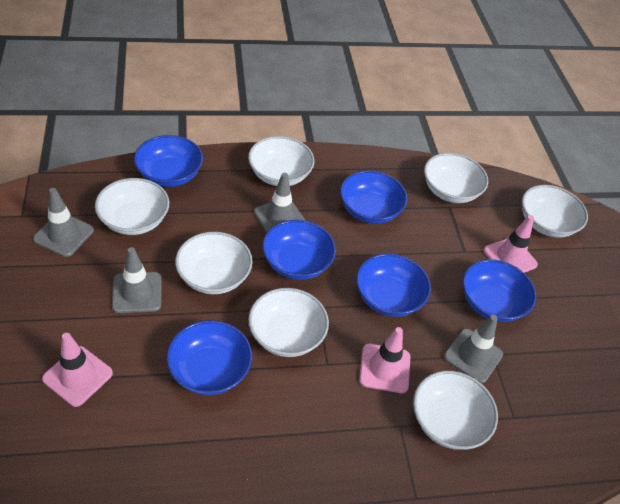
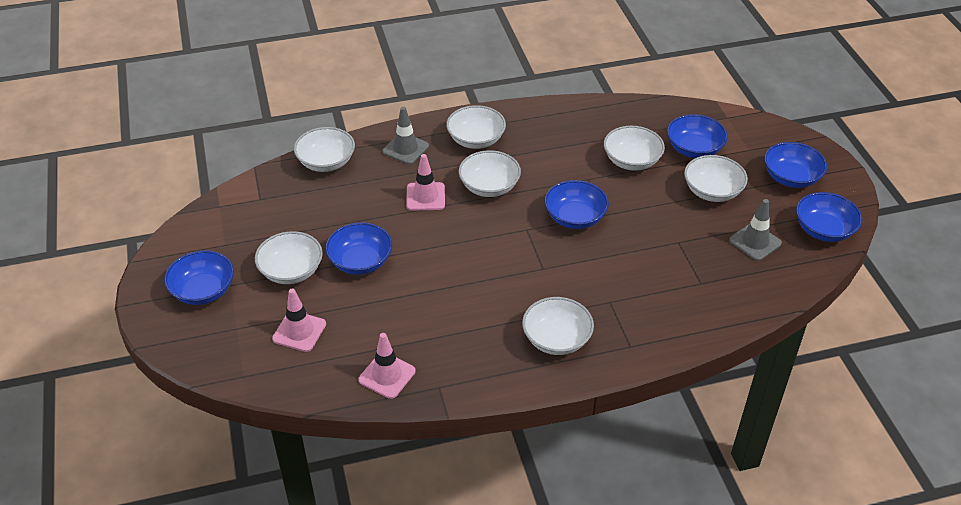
grey traffic cone: [33,188,94,257] [112,247,161,313] [254,173,306,232] [444,315,503,383] = 4 -> [382,106,429,164] [729,199,782,261] = 2

